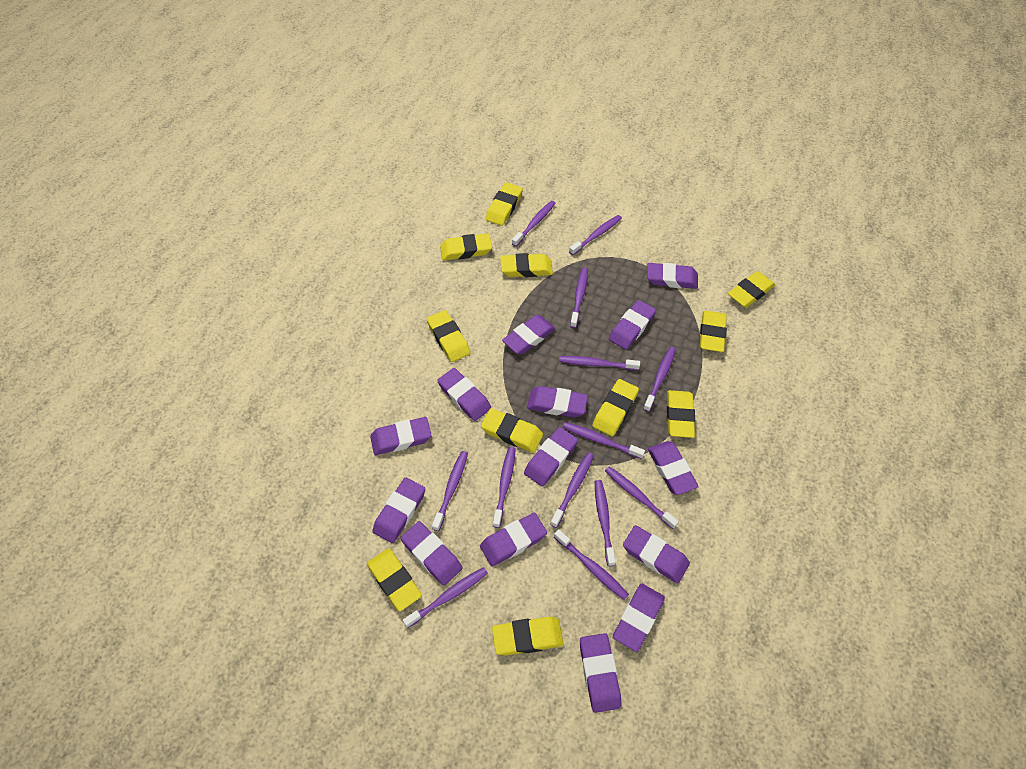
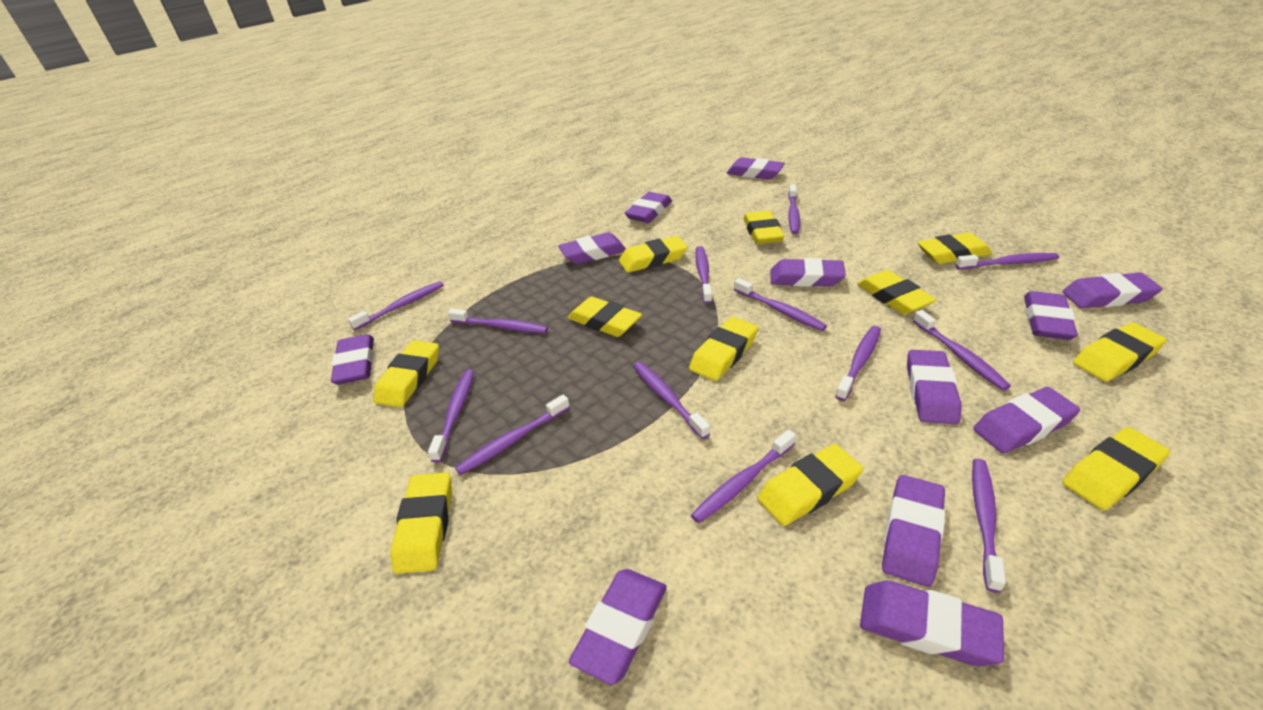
purple eraser: [370,417,431,455] [372,478,425,543] [401,521,463,586] [437,368,491,421] [480,513,547,567] [502,315,556,355] [524,427,578,486] [527,386,588,418] [580,633,621,713] [609,300,656,350] [613,584,665,652] [623,525,690,584] [647,263,698,289] [648,441,699,495] = 14 -> [331,334,374,385] [558,232,626,264] [569,569,667,685] [625,192,672,223] [726,157,785,180] [770,258,846,287] [860,581,1004,666] [882,475,945,587] [907,350,962,425] [973,387,1080,453] [1024,291,1078,340] [1063,273,1162,308] = 12

